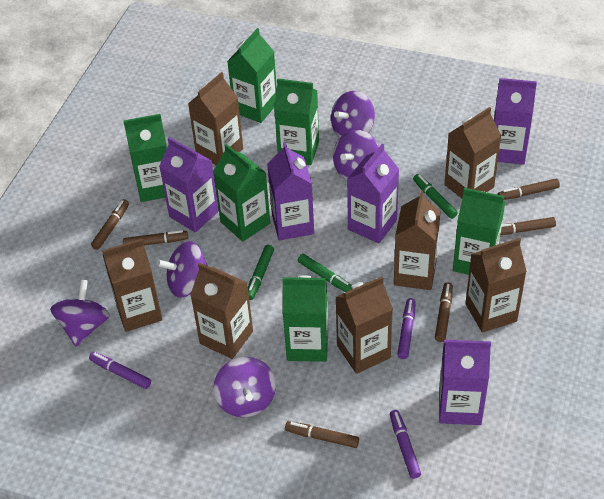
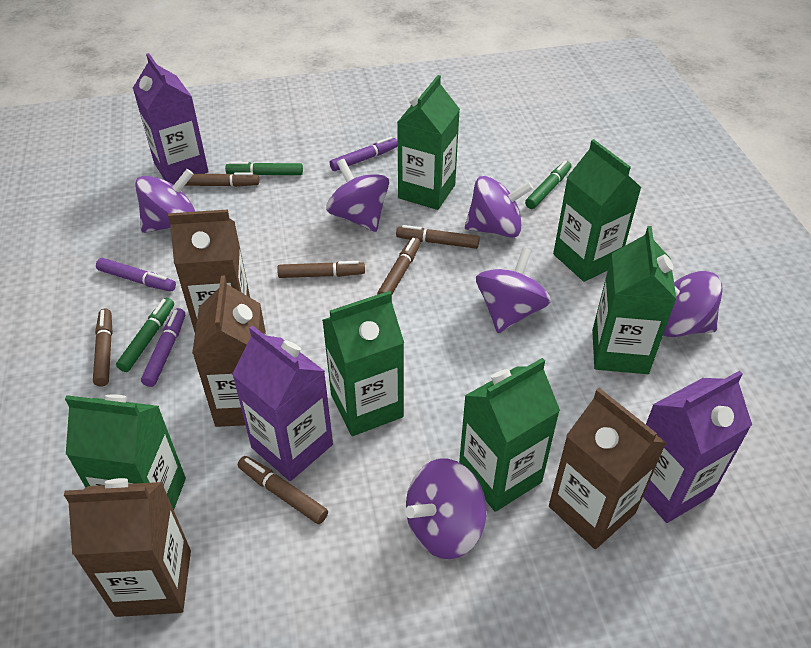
brown carton: [102,239,163,332] [188,72,243,165] [190,262,253,359] [336,276,393,374] [394,190,441,290] [444,107,501,198] [465,238,527,333] = 7 -> [64,478,191,617] [168,210,250,332] [192,276,266,427] [549,388,666,549] = 4
purple carton: [159,137,219,233] [267,142,314,241] [347,144,399,243] [439,340,491,425] [494,78,537,165] = 5 -> [133,53,209,184] [232,325,333,481] [643,371,752,523] = 3
purple spinning top: [50,280,110,347] [156,241,208,298] [213,357,276,417] [331,91,375,138] [333,130,379,181] = 5 -> [135,169,195,233] [326,159,389,232] [405,459,487,559] [465,176,533,238] [476,248,551,333] [663,271,723,337] = 6

